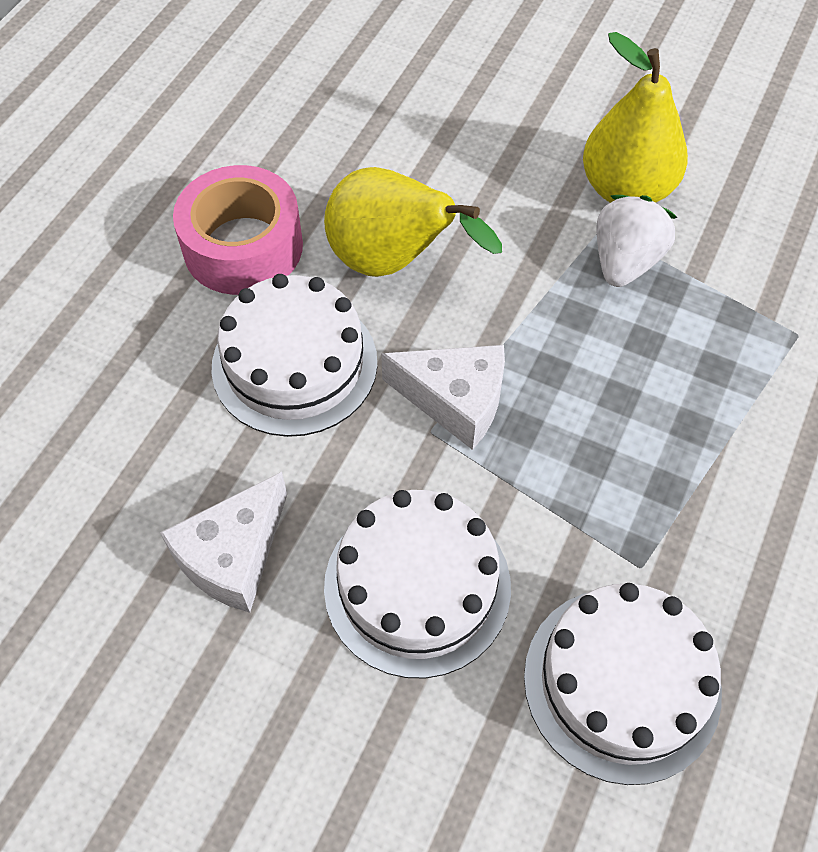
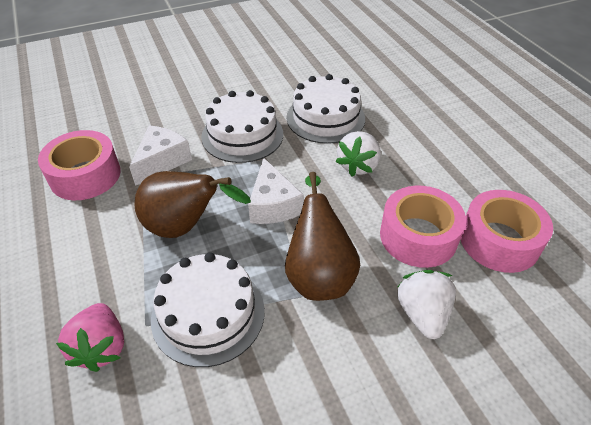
brown pear: none = 0 -> [134,171,251,238] [285,172,360,301] = 2
pink strawberry: none = 0 -> [56,303,124,372] = 1
pink tape: [173,165,303,295] = 1 -> [38,130,121,200] [380,186,466,268] [461,190,553,273] = 3
white strawberry: [596,195,678,287] = 1 -> [336,131,381,177] [397,270,456,339] = 2
yellow pear: [324,167,502,277] [583,32,688,203] = 2 -> none = 0

